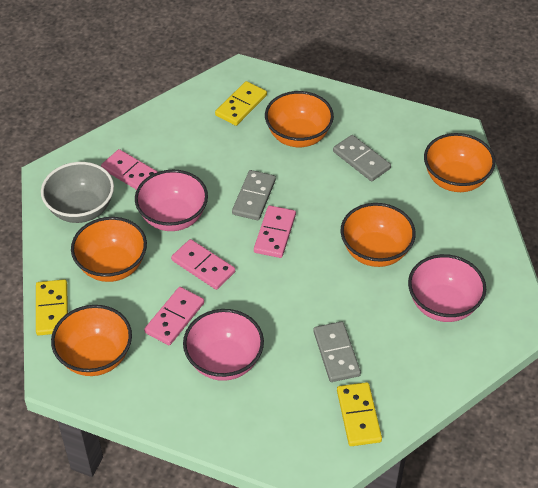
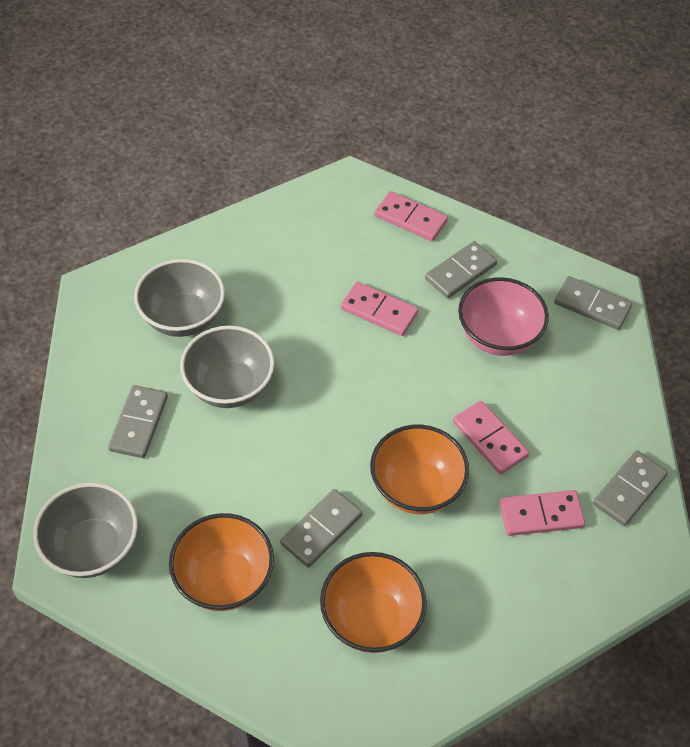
grey bowl: [41,162,114,223] = 1 -> [33,483,138,578] [134,259,225,337] [180,326,274,408] = 3
grey domino: [232,170,276,220] [313,321,361,382] [333,135,391,181] = 3 -> [108,385,168,458] [280,489,362,568] [425,241,497,298] [554,276,632,330] [593,450,668,526] = 5
orange bowl: [51,305,132,376] [71,217,147,282] [265,91,334,147] [340,203,416,267] [424,133,496,192] = 5 -> [169,513,274,611] [320,552,427,653] [370,425,469,514] = 3
pink bowl: [135,170,208,231] [183,309,264,381] [408,254,486,322] = 3 -> [458,277,549,356] = 1
yellow domino: [36,279,68,335] [215,81,267,126] [337,382,382,446] = 3 -> none = 0

